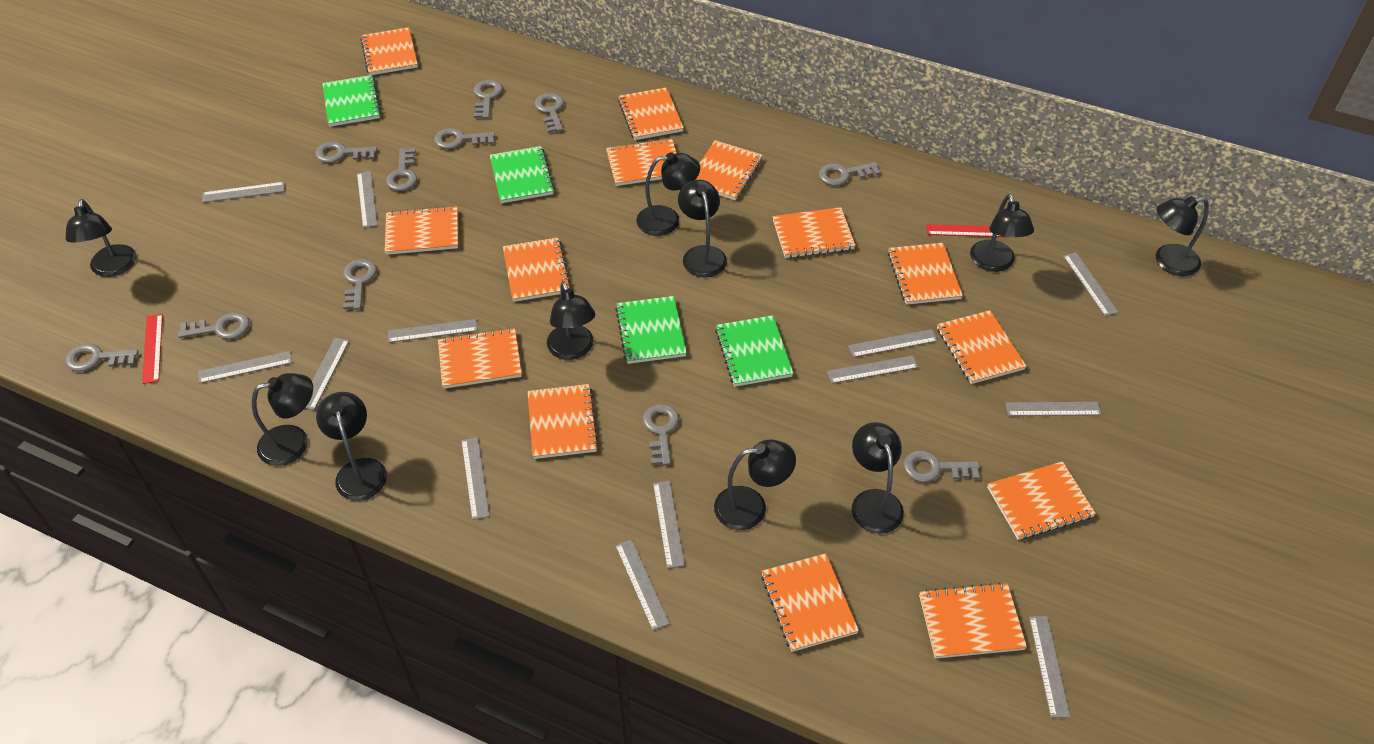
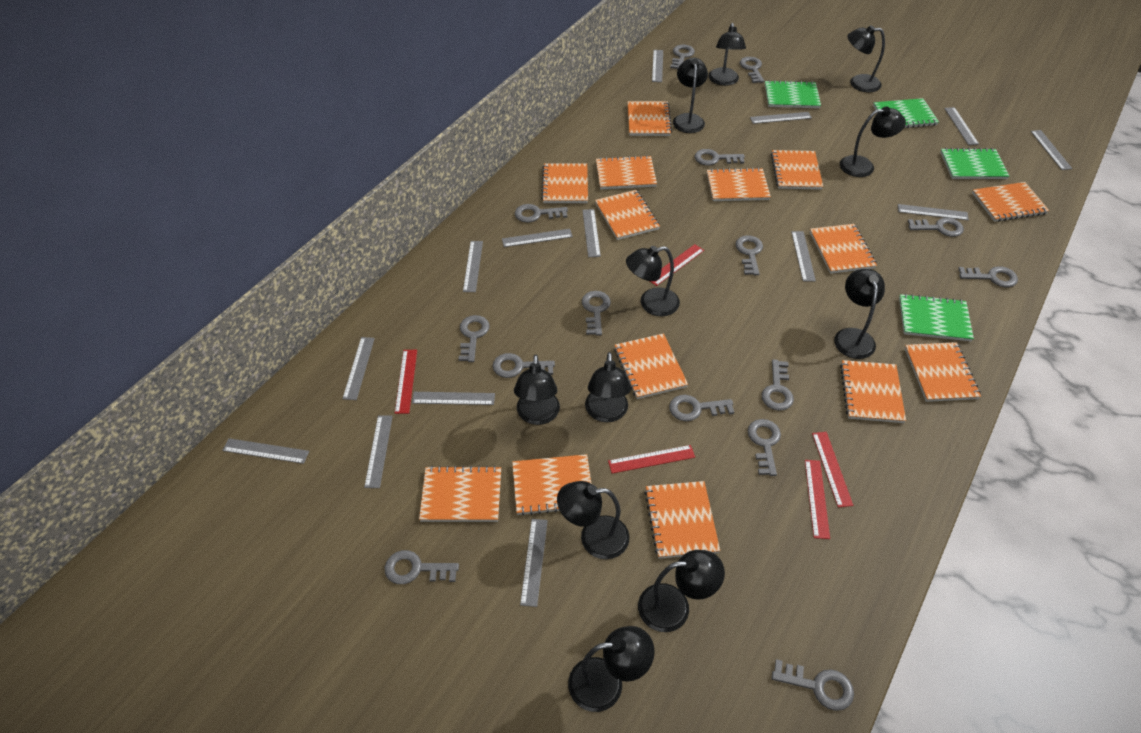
black lamp: [65,199,136,277] [252,373,313,466] [316,392,387,501] [547,281,595,360] [637,152,700,236] [678,180,727,277] [714,439,796,530] [852,422,904,534] [970,194,1034,272] [1156,196,1209,276] = 10 -> [514,355,560,425] [557,481,630,559] [568,626,655,712] [585,352,631,422] [626,246,680,316] [638,550,725,632] [673,58,708,133] [709,23,746,86] [834,269,885,359] [840,106,906,177] [847,25,885,92] = 11
grey key: [65,343,139,372] [178,312,250,339] [315,141,377,163] [343,259,377,310] [386,148,417,191] [434,128,495,149] [474,80,503,119] [534,93,564,133] [643,404,679,465] [819,162,880,186] [903,451,980,482] = 11 -> [385,550,459,584] [458,315,490,362] [492,353,555,378] [515,204,568,223] [582,291,611,335] [669,395,734,421] [670,45,695,70] [695,149,745,165] [735,235,763,275] [740,57,764,83] [748,419,781,476] [762,359,794,411] [772,659,854,711] [908,218,964,237] [958,266,1018,287] = 15
grey ruler: [198,351,292,383] [202,182,285,203] [304,338,349,410] [357,171,378,228] [388,319,478,343] [461,437,490,520] [615,539,670,630] [653,481,685,569] [827,355,918,384] [848,329,938,357] [1005,402,1101,416] [1029,616,1070,718] [1063,253,1119,316] = 13 -> [222,438,309,464] [342,337,375,400] [364,415,393,488] [412,392,495,405] [463,241,483,292] [502,229,573,247] [520,519,548,607] [582,209,601,257] [652,50,663,82] [750,112,812,124] [791,231,816,281] [898,204,969,220] [944,107,979,145] [1031,130,1072,170] = 14
red ruler: [142,314,163,384] [927,224,1004,237] = 2 -> [395,350,417,414] [608,445,695,474] [650,244,704,286] [805,460,830,539] [812,432,853,508] = 5

